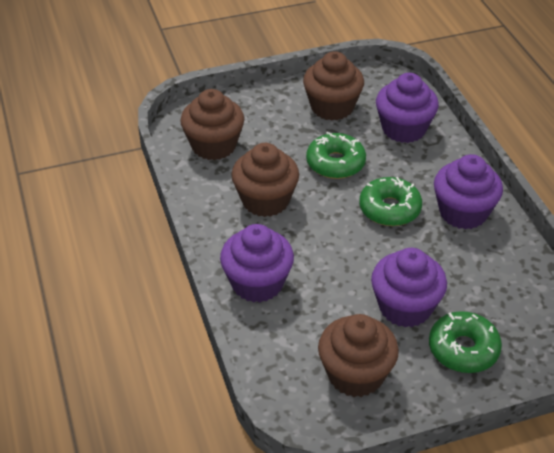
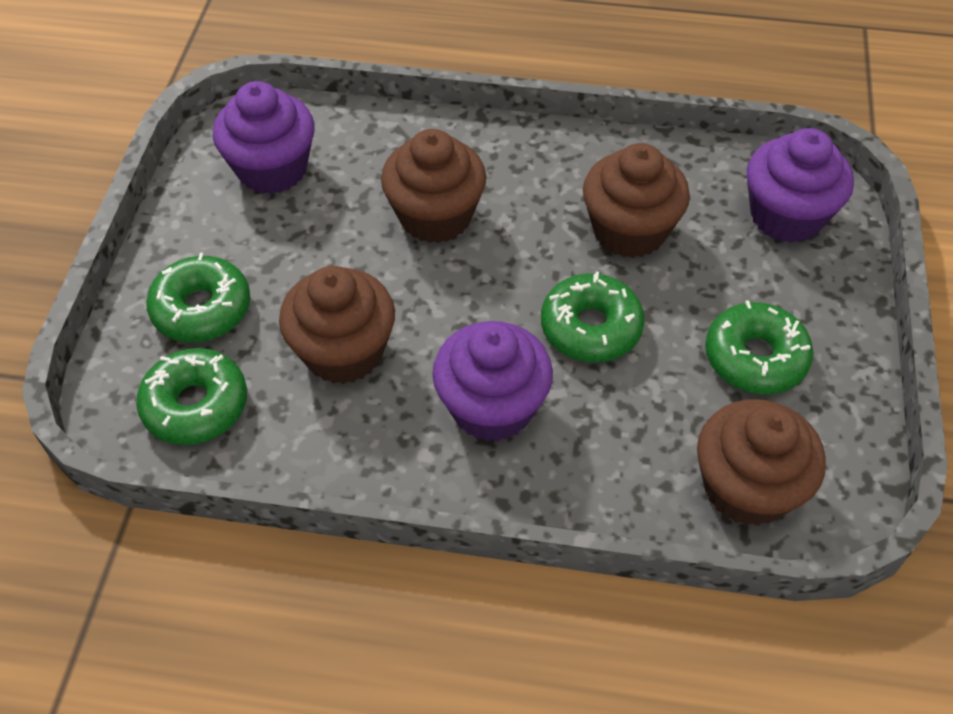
green donut: [306,132,366,179] [359,177,422,226] [429,311,502,373] = 3 -> [136,348,247,445] [146,253,250,342] [541,272,645,362] [705,300,813,394] = 4
purple cupcake: [220,224,294,303] [371,248,447,327] [376,73,439,143] [434,154,503,229] = 4 -> [213,81,315,194] [432,321,553,442] [747,128,854,243] = 3

